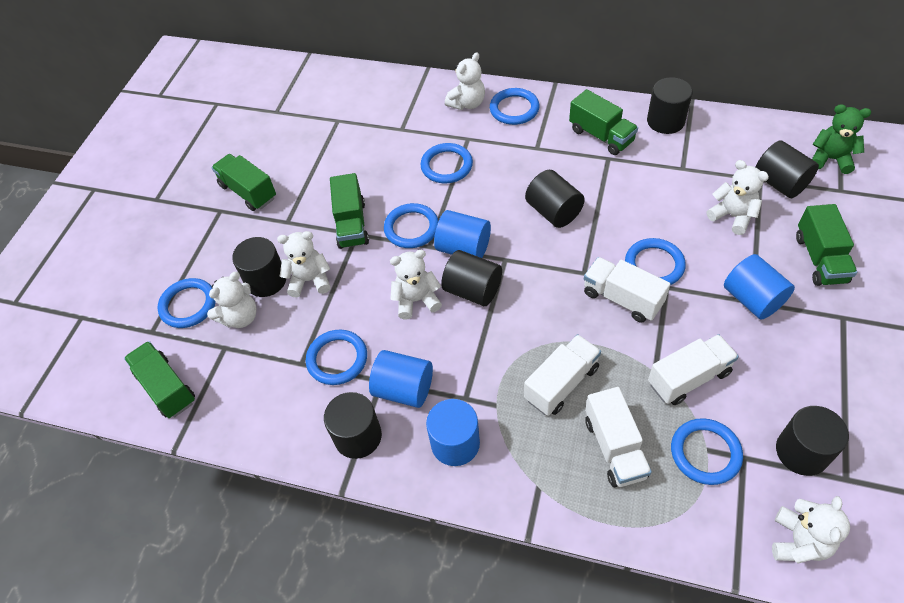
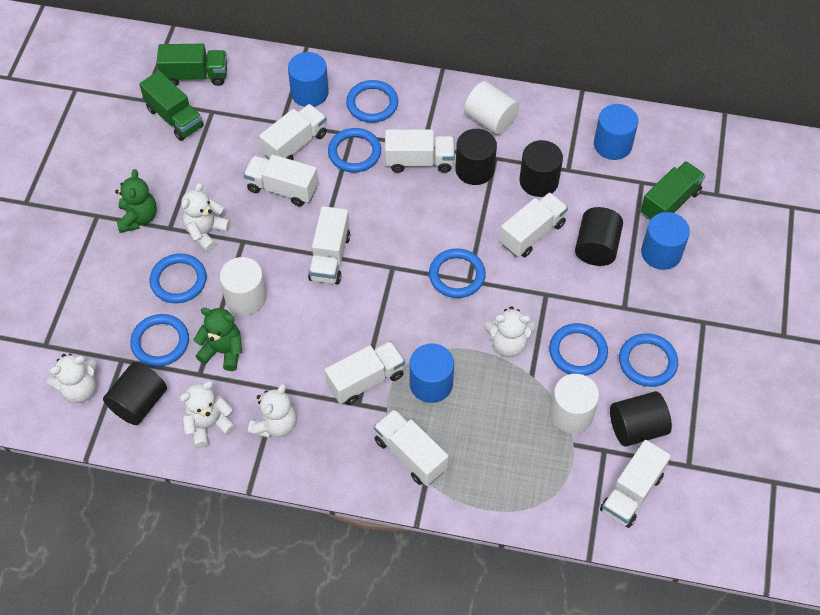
black cylinder: [232,237,286,297] [324,392,382,459] [441,250,502,306] [525,170,585,228] [647,77,693,134] [756,140,819,198] [776,406,849,476] = 7 -> [103,362,167,425] [455,129,497,185] [519,140,563,197] [575,207,623,266] [610,391,672,446] = 5
green teddy bear: [812,104,871,174] = 1 -> [115,169,157,233] [194,308,242,371] = 2
green truck: [124,341,195,418] [211,154,276,211] [330,173,369,249] [569,89,638,155] [796,204,857,286] = 5 -> [139,71,204,141] [157,44,227,86] [640,161,706,220] = 3
white cylinder: none = 0 -> [220,257,267,315] [464,81,519,135] [550,374,599,433] = 3
white teddy bear: [207,272,257,328] [277,231,331,297] [390,250,442,319] [445,53,485,110] [707,160,769,235] [772,496,850,564] = 6 -> [47,354,97,403] [179,381,236,448] [181,183,230,252] [248,384,297,438] [484,306,535,357] = 5
white truck: [524,334,601,416] [584,257,670,323] [585,387,652,487] [648,334,739,405] = 4 -> [243,155,318,206] [259,104,327,160] [308,206,350,284] [325,341,405,405] [374,409,449,486] [385,130,455,173] [500,192,568,257] [600,440,671,528] = 8

